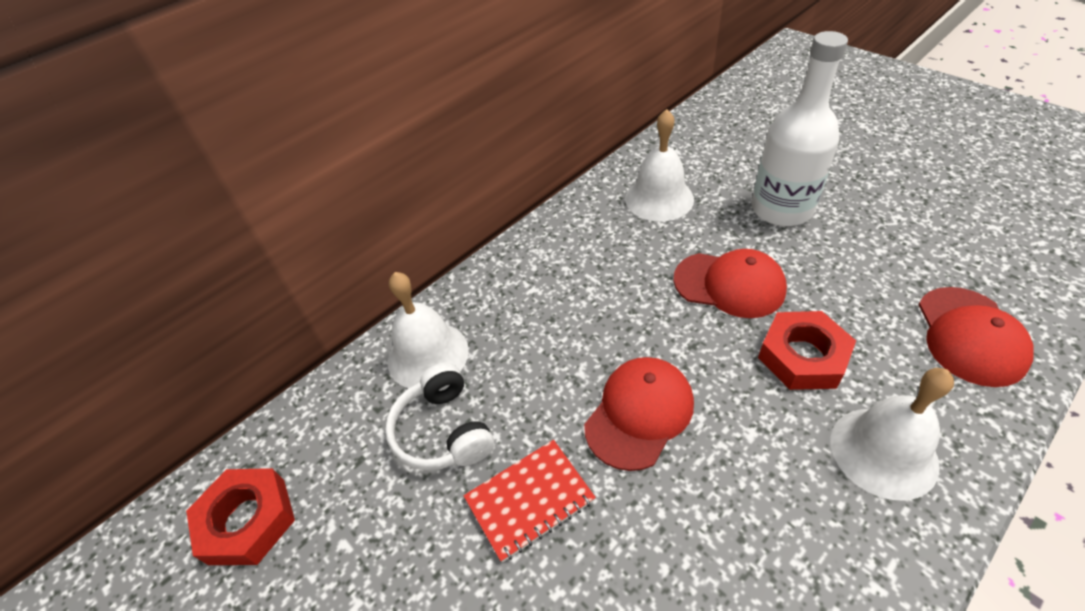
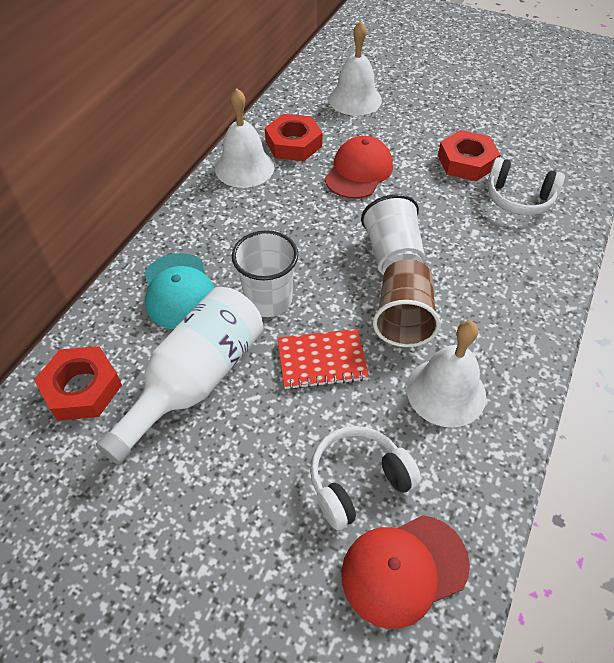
brown cup: none = 0 -> [373,259,441,347] = 1
red cap: [584,357,694,471] [673,249,787,318] [918,287,1034,387] = 3 -> [325,136,393,199] [341,515,470,629] = 2
red nut: [186,468,295,565] [758,311,856,390] = 2 -> [34,346,122,421] [265,114,323,161] [438,130,500,181] = 3
turquoise cap: none = 0 -> [145,253,215,329] = 1
white cup: none = 0 -> [232,230,298,317] [361,194,425,275] = 2
white headphones: [385,363,494,471] = 1 -> [310,426,421,530] [487,157,565,215] = 2

